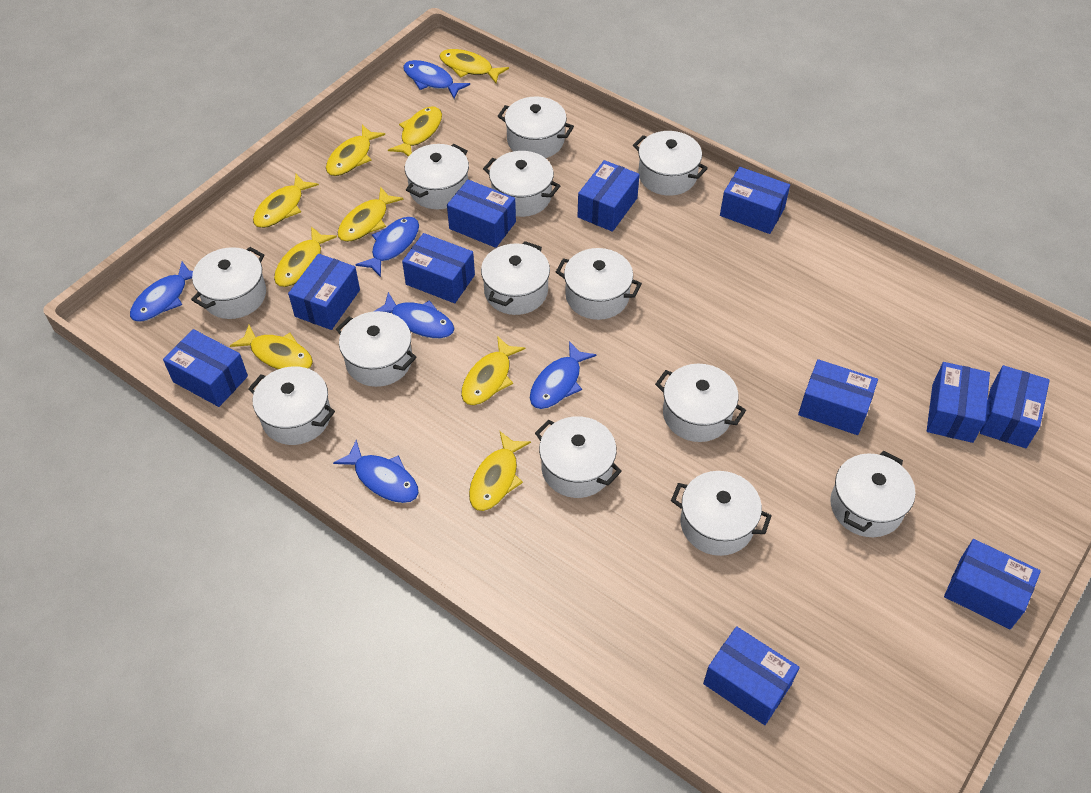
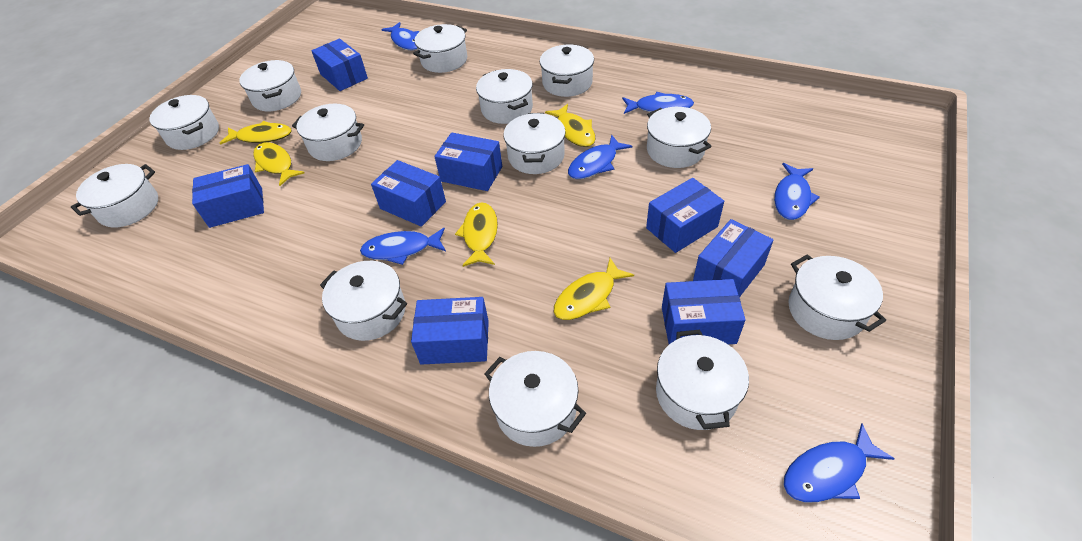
blue box: [163,329,248,407] [288,254,360,330] [402,233,475,303] [447,180,516,248] [577,160,640,232] [703,626,800,725] [720,167,790,234] [798,359,878,435] [927,362,990,443] [944,539,1041,629] [980,365,1050,448] = 11 -> [192,164,264,228] [311,39,368,91] [371,160,446,227] [411,297,489,365] [434,133,502,191] [646,178,724,253] [662,279,746,344] [693,219,774,297] = 8
yellow fish: [230,325,313,369] [253,174,319,228] [274,226,337,287] [326,125,385,176] [338,187,404,242] [388,106,442,157] [439,49,509,83] [461,336,525,405] [469,431,531,511] = 9 -> [219,121,291,145] [253,142,304,186] [455,202,498,267] [545,104,595,147] [554,258,634,320] = 5

